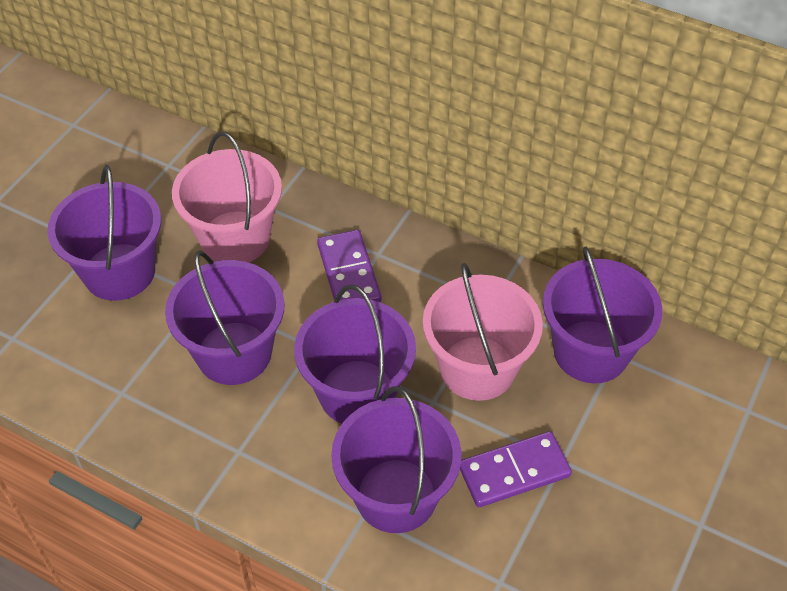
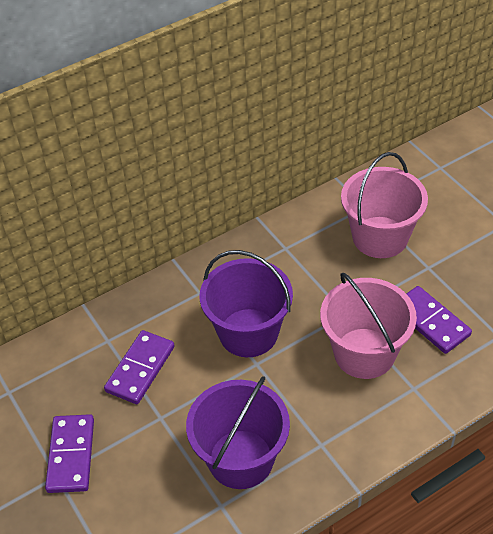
purple bucket: [47,165,161,301] [165,251,285,385] [294,284,416,424] [331,386,461,533] [543,247,662,383] = 5 -> [186,376,290,489] [200,250,293,357] = 2
purple domino: [317,230,382,302] [460,431,572,507] = 2 -> [45,414,94,493] [104,330,174,404] [406,286,472,354] = 3

